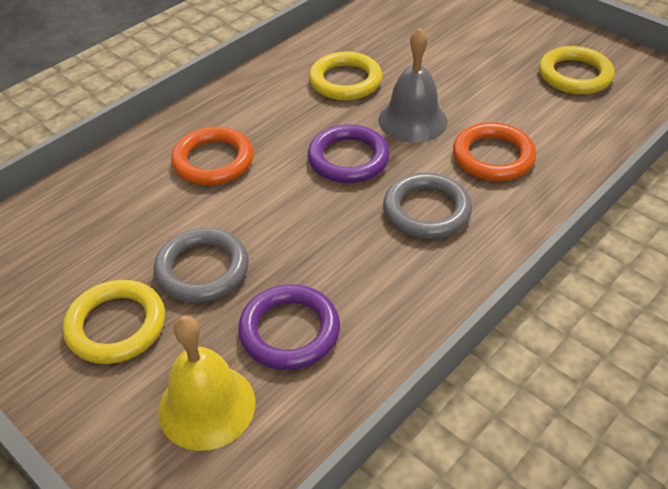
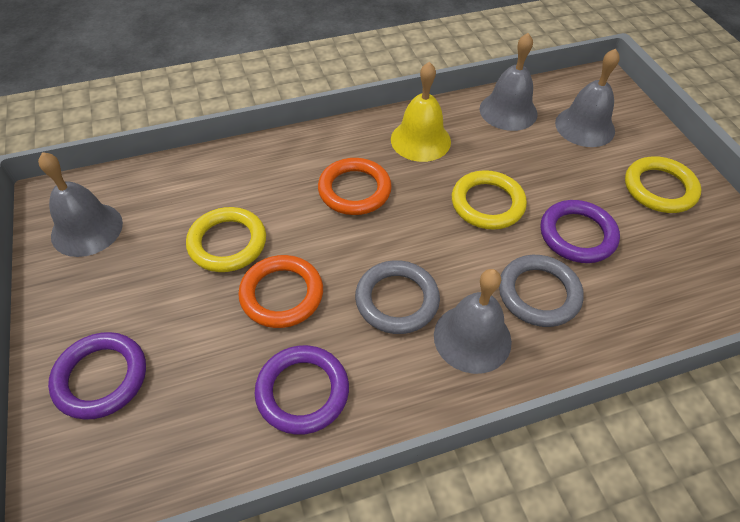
grey bell: [379,28,447,143] = 1 -> [38,152,123,257] [434,269,512,374] [480,33,537,131] [555,48,620,147] = 4
purple ring: [238,284,340,370] [308,124,390,183] = 2 -> [48,332,146,420] [255,345,349,435] [541,200,620,263] = 3

